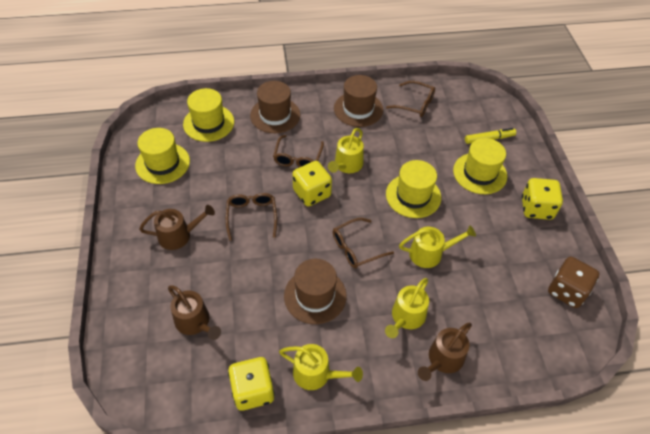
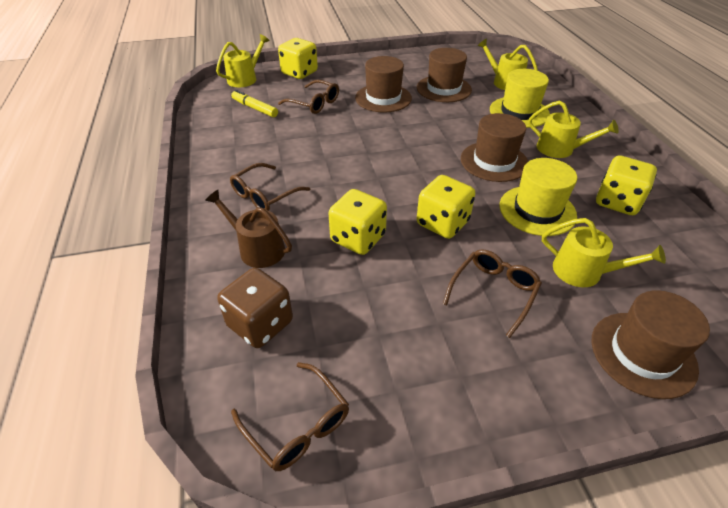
brown hat: [250,81,300,133] [284,259,346,324] [334,75,383,127] = 3 -> [355,56,412,113] [417,48,472,102] [461,113,528,182] [591,290,710,399] = 4
brown watering can: [139,205,215,250] [168,285,221,340] [418,322,472,381] = 3 -> [205,190,292,268] = 1
yellow dice: [228,357,275,411] [292,161,332,206] [522,178,563,220] = 3 -> [278,38,318,79] [328,189,387,255] [417,175,475,239] [596,155,657,215] = 4
yellow hat: [135,128,190,184] [183,88,234,142] [386,160,441,218] [453,138,507,194] = 4 -> [490,69,550,128] [499,158,577,236] = 2

